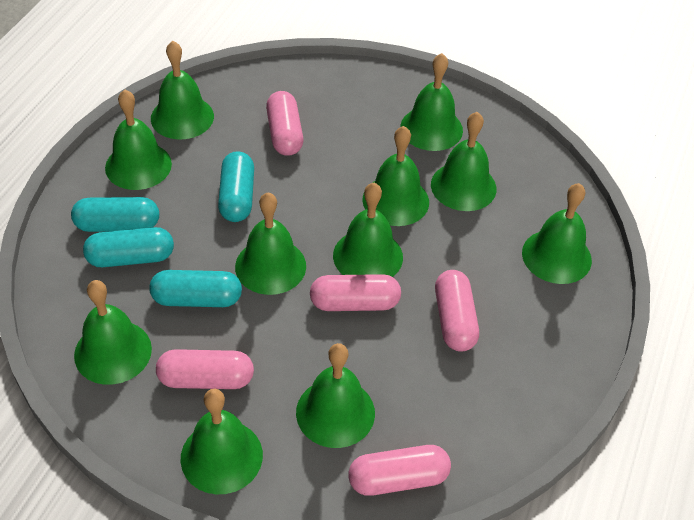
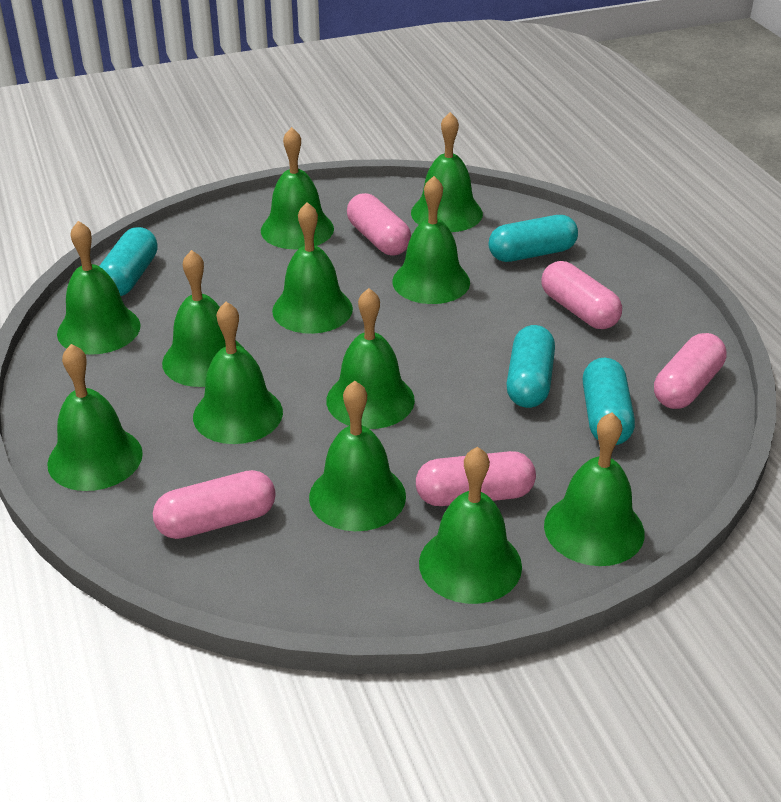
green bell: [74,280,152,385] [105,89,172,190] [151,41,214,140] [181,389,263,494] [235,192,306,295] [296,343,375,448] [333,183,403,277] [362,126,429,226] [400,53,463,151] [431,112,497,211] [522,183,592,284] = 11 -> [47,344,143,491] [57,221,141,355] [162,250,244,387] [193,302,283,444] [261,127,334,249] [272,202,353,334] [309,381,406,531] [326,288,415,429] [392,176,470,304] [411,112,483,232] [419,447,522,604] [544,413,645,566] = 12

